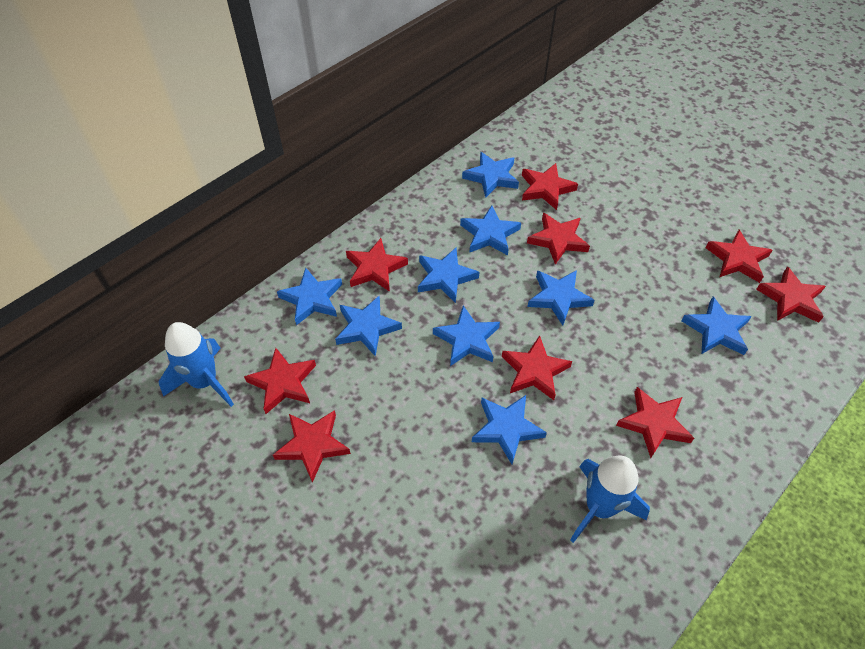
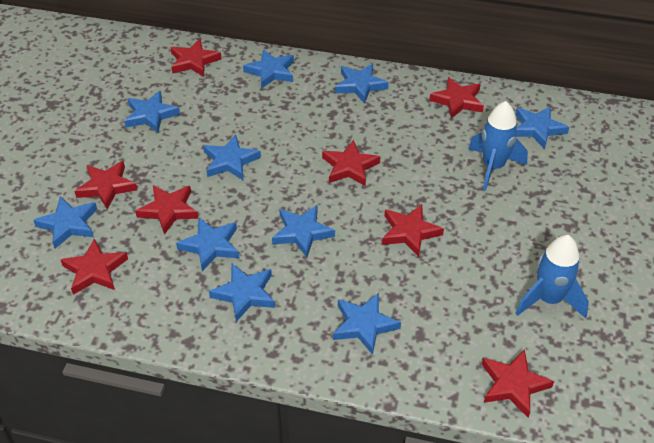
blue star: [277,267,342,325] [335,296,402,357] [418,248,479,303] [433,306,500,366] [460,206,521,255] [462,152,519,198] [472,395,547,464] [527,270,595,325] [681,297,752,355] = 9 -> [33,197,97,248] [124,91,180,133] [176,217,239,271] [203,135,261,181] [209,264,275,322] [243,49,294,89] [272,205,335,257] [333,293,401,355] [335,64,389,104] [515,106,569,149] = 10
red star: [244,348,316,414] [273,410,351,483] [346,238,408,292] [502,336,572,400] [522,163,578,210] [527,213,590,265] [616,387,694,458] [706,230,773,283] [756,266,826,323] = 9 -> [61,239,128,295] [74,161,137,210] [135,185,198,235] [170,39,221,77] [322,140,380,186] [382,204,444,257] [429,77,484,119] [482,349,554,418] = 8

